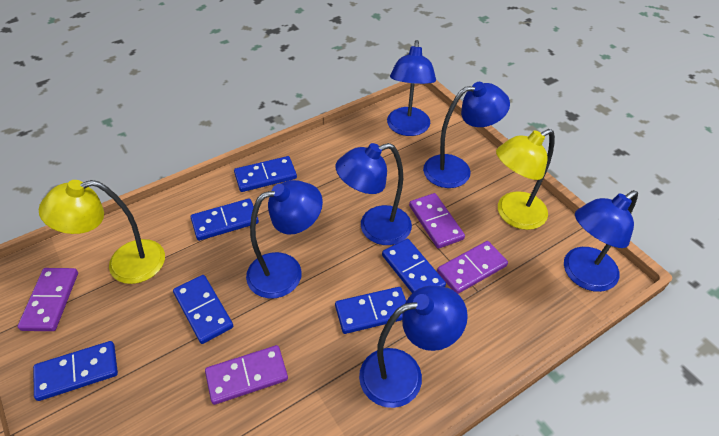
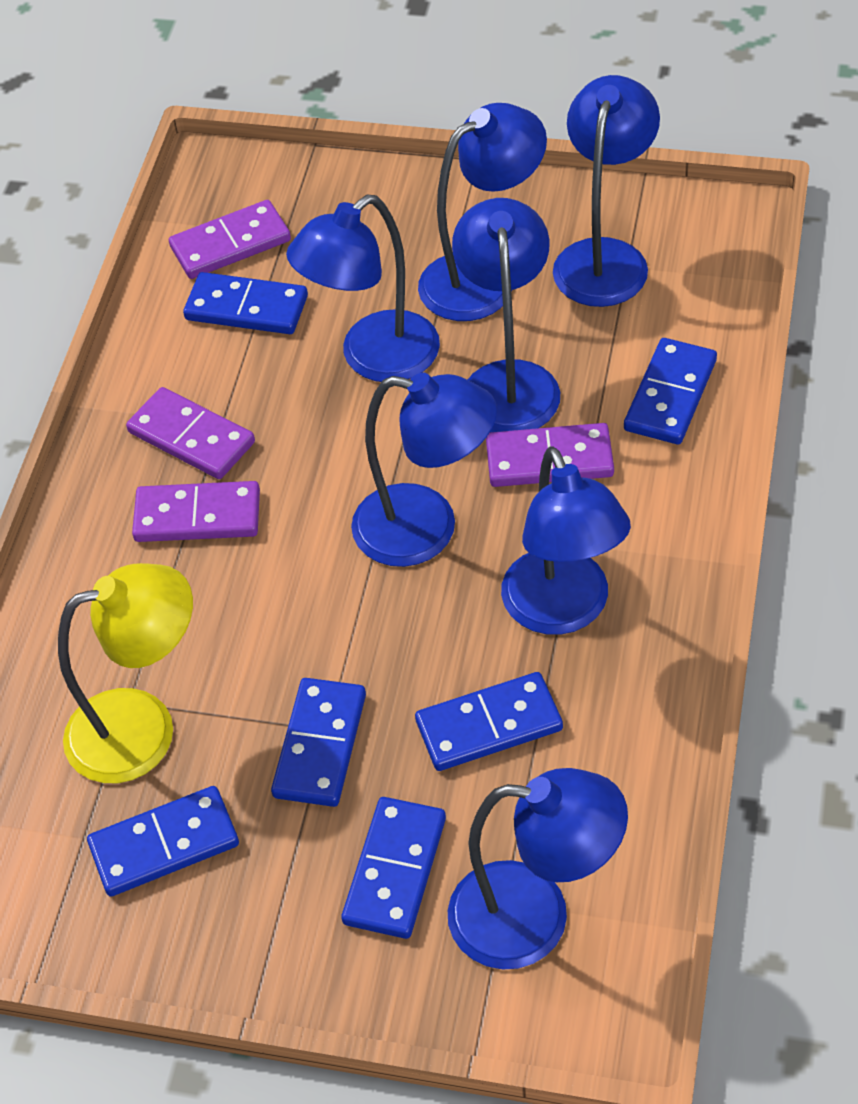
blue lamp: [246,180,323,298] [335,143,412,245] [359,286,468,408] [387,40,436,136] [423,82,510,188] [564,190,638,292] = 6 -> [286,195,440,382] [351,373,497,567] [418,103,547,321] [448,768,628,969] [452,198,560,432] [501,447,631,635] [553,75,660,307] = 7
yellow lamp: [39,180,165,284] [496,129,555,230] = 2 -> [58,563,193,783] = 1

